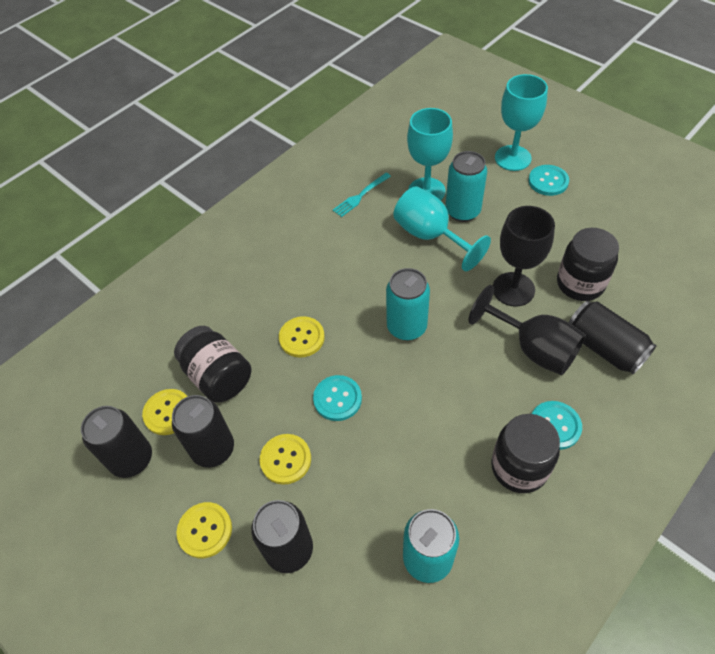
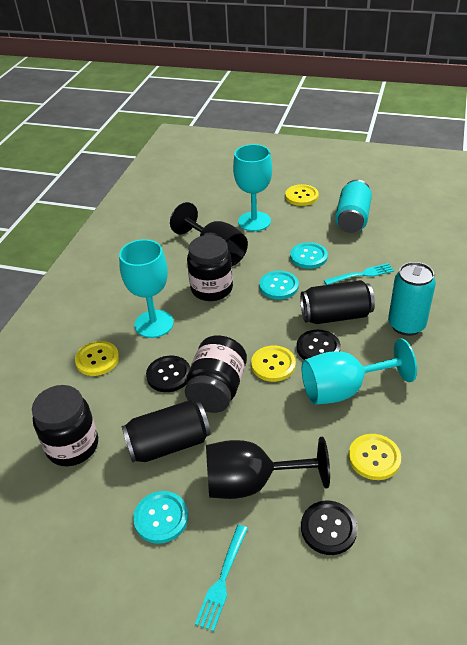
black button: none = 0 -> [146,356,190,392] [297,330,341,360] [301,501,358,555] = 3
black can: [81,406,152,478] [172,395,234,468] [251,500,313,573] [569,301,657,374] = 4 -> [122,400,211,463] [300,280,375,324] = 2
turquoise can: [386,268,430,341] [403,509,459,583] [445,151,487,222] = 3 -> [335,180,372,233] [388,262,436,336] = 2
turquoise fork: [333,173,391,217] = 1 -> [195,525,248,631] [324,263,394,285] = 2

